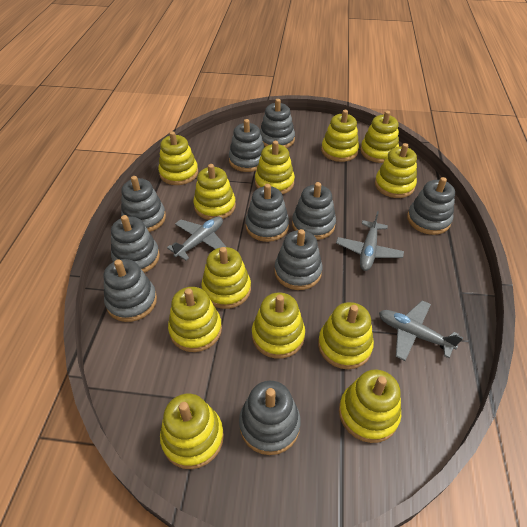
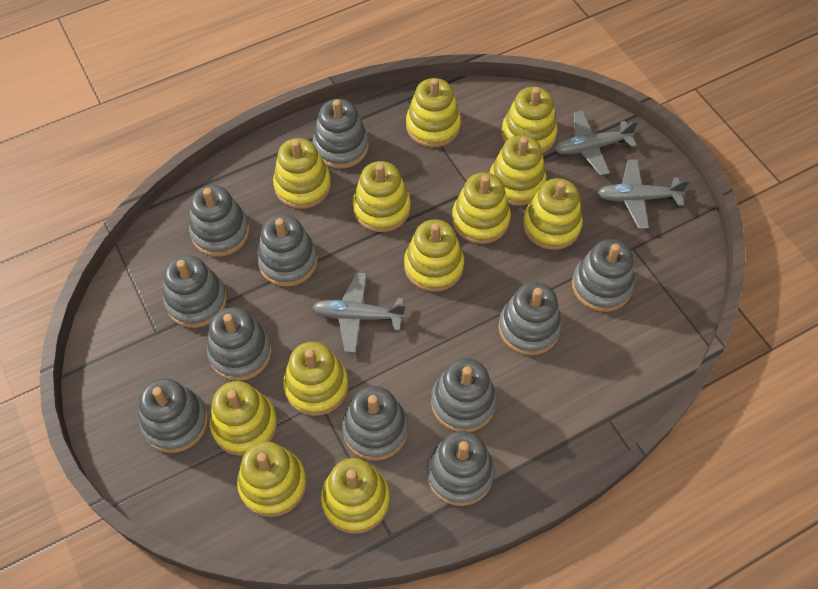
grey stacking toy: [103,259,157,322] [111,215,160,273] [121,176,166,232] [229,119,264,172] [239,381,301,455] [245,184,289,242] [260,99,295,148] [275,229,323,290] [292,182,336,240] [407,177,455,235] = 10 -> [139,378,208,453] [163,255,227,328] [189,185,250,257] [207,307,272,381] [257,214,318,287] [313,99,369,169] [342,386,408,461] [426,431,494,506] [431,358,497,432] [498,282,562,355] [572,239,635,312] = 11

